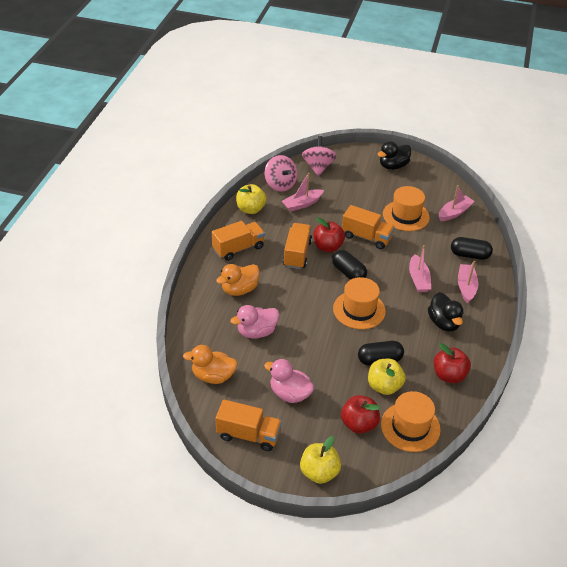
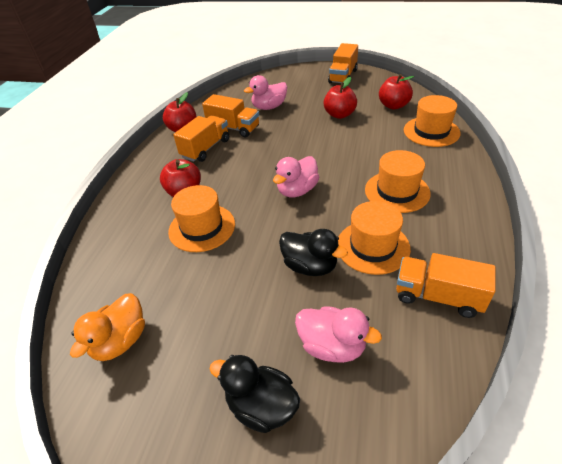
black capsule: [332,250,367,280] [358,341,404,366] [451,237,493,260] = 3 -> none = 0
orange duck: [183,345,238,384] [216,264,260,296] = 2 -> [70,293,145,361] = 1
orange hat: [333,277,386,329] [381,391,441,452] [383,186,430,231] = 3 -> [168,185,235,252] [338,201,411,275] [365,150,431,213] [404,95,461,147] = 4
pink boat: [282,173,324,212] [409,245,431,292] [439,185,475,221] [458,261,478,303] = 4 -> none = 0
pink duck: [230,305,279,339] [264,359,314,403] = 2 -> [244,75,287,110] [273,156,319,197] [295,306,382,363] = 3
pink spinning top: [264,155,298,192] [302,136,337,176] = 2 -> none = 0
red apple: [313,217,345,252] [341,395,380,434] [433,343,471,383] = 3 -> [160,159,201,197] [163,92,196,132] [323,77,357,119] [379,74,414,110] = 4
yellow apple: [236,184,267,214] [300,436,341,484] [368,359,406,395] = 3 -> none = 0

